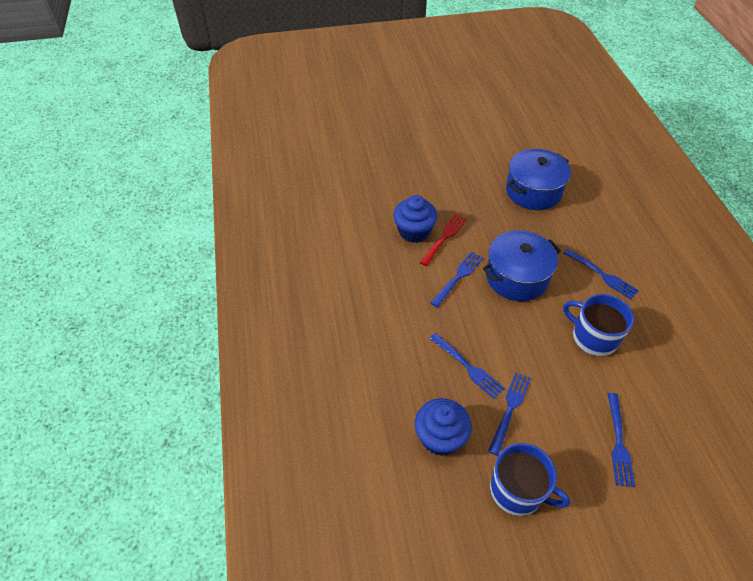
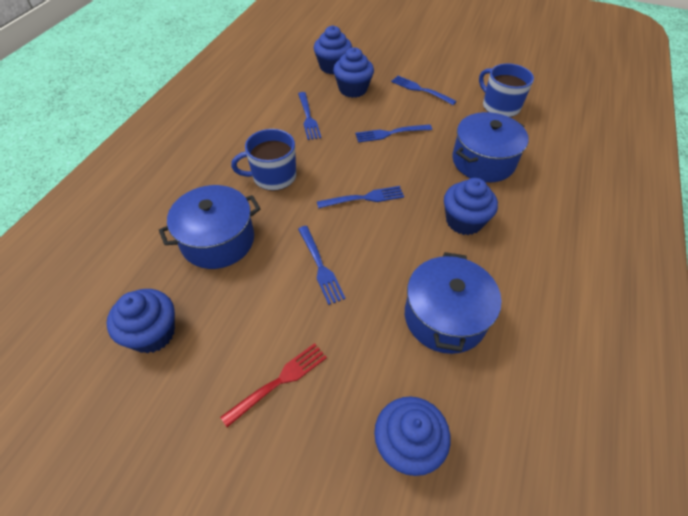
blue cupcake: [393,195,437,243] [415,398,472,456] = 2 -> [106,289,175,353] [314,26,352,75] [333,47,374,98] [374,396,451,476] [444,178,498,235] = 5
blue pot: [483,230,561,301] [506,149,571,210] = 2 -> [159,185,261,269] [405,252,502,354] [452,112,529,182] = 3

